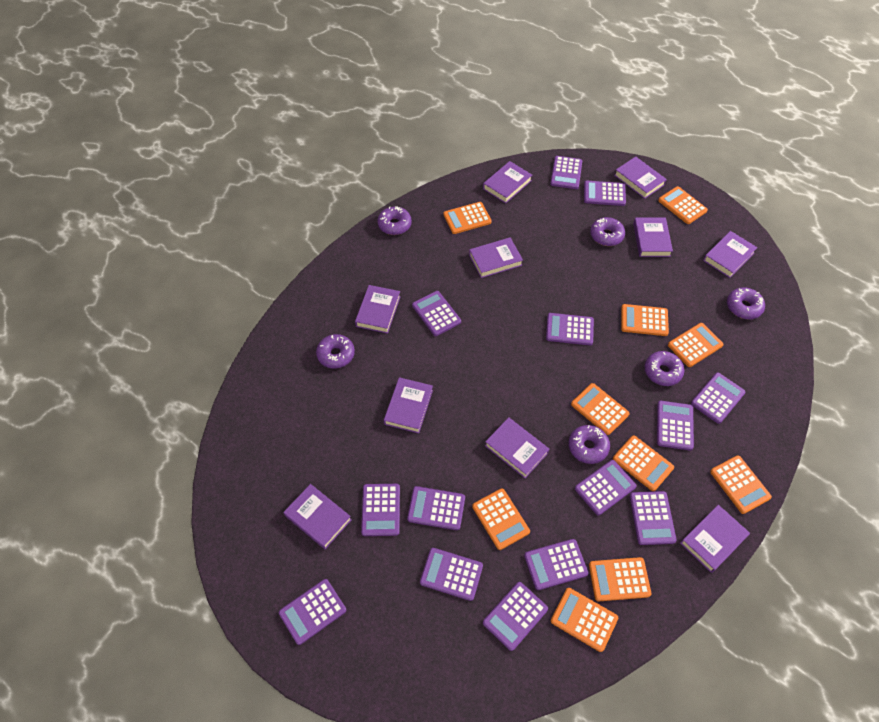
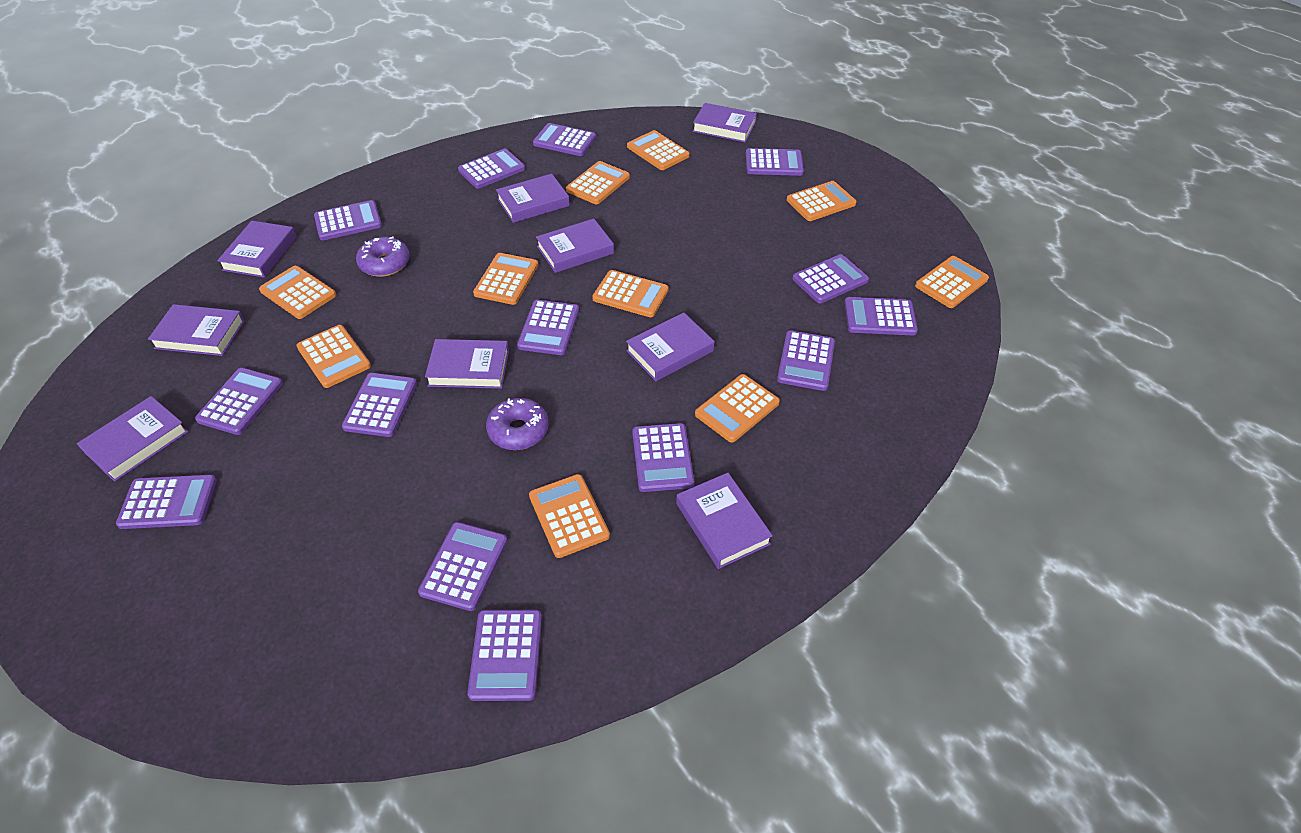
purple book: [283,484,352,549] [355,285,401,334] [384,377,433,433] [469,237,523,278] [483,161,532,203] [485,418,549,478] [614,157,667,199] [633,218,673,257] [680,505,750,573] [703,231,757,278] = 10 -> [77,396,188,482] [148,304,245,356] [217,221,296,278] [425,339,509,389] [496,174,570,223] [536,219,614,273] [626,312,715,381] [676,473,773,569] [693,103,757,142] = 9
purple donut: [316,334,355,369] [377,207,412,235] [568,425,610,464] [590,217,625,246] [644,351,684,386] [727,287,765,319] = 6 -> [356,237,410,277] [486,398,549,450] = 2

